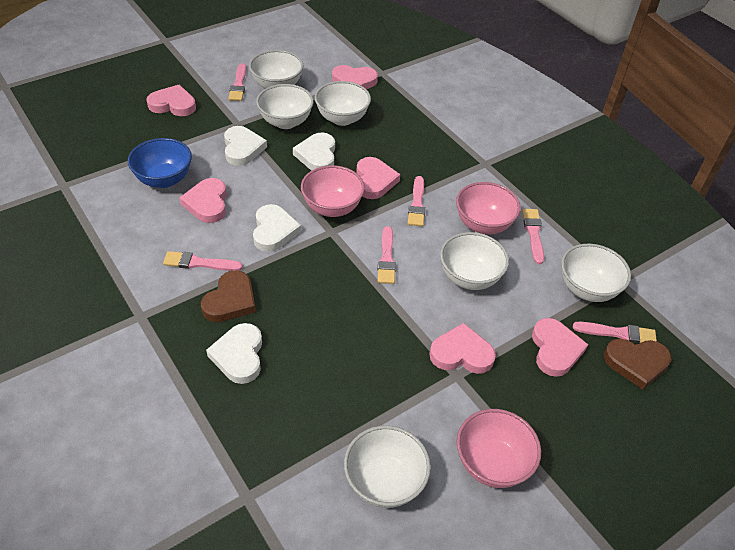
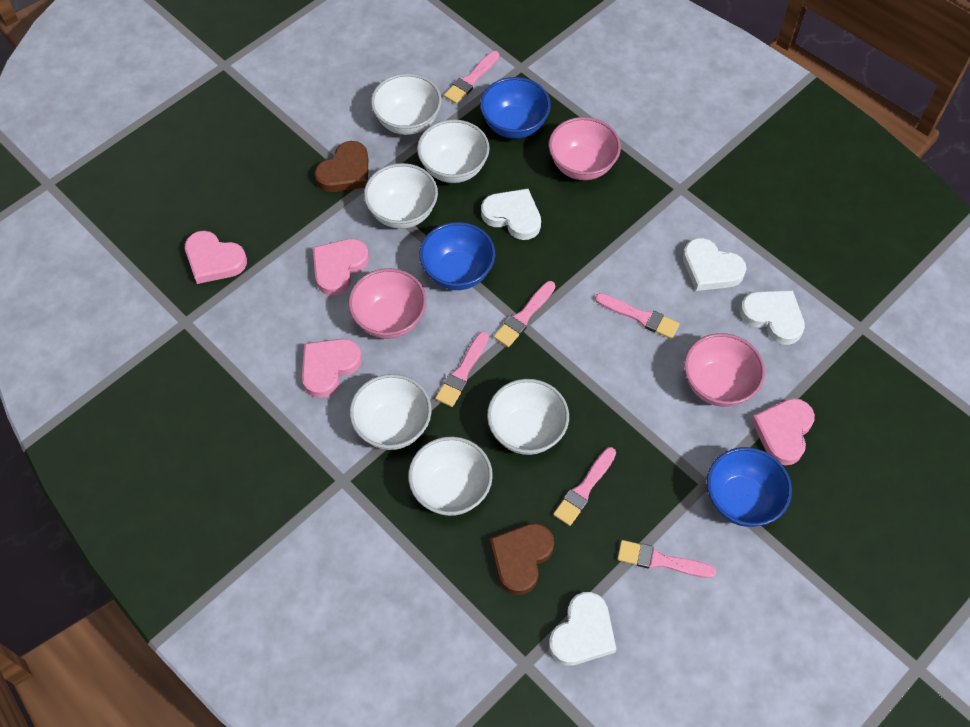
blue bowl: [128,138,192,188] = 1 -> [419,222,495,290] [480,77,551,139] [707,447,792,527] = 3
pink heart: [146,85,196,116] [179,178,227,223] [332,65,378,89] [356,157,400,199] [429,323,496,374] [532,318,588,377] = 6 -> [185,231,247,284] [302,339,362,398] [313,239,369,296] [751,398,815,465] = 4

